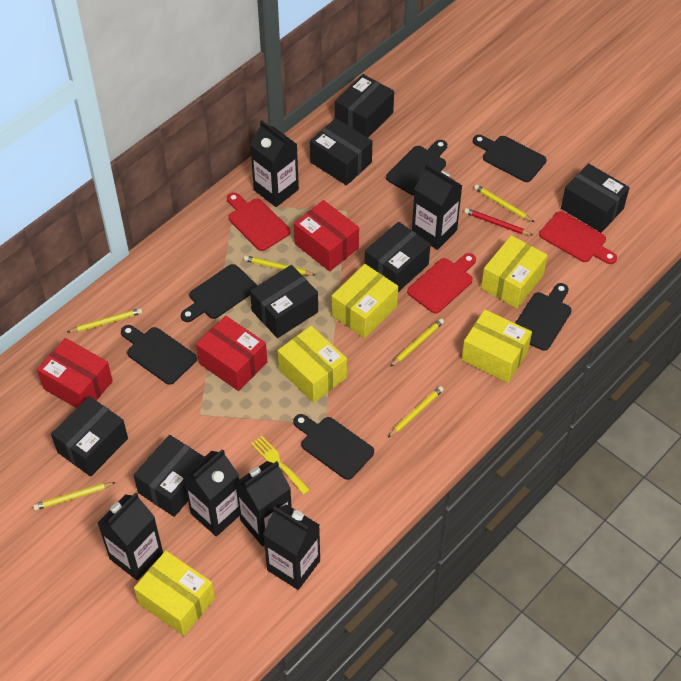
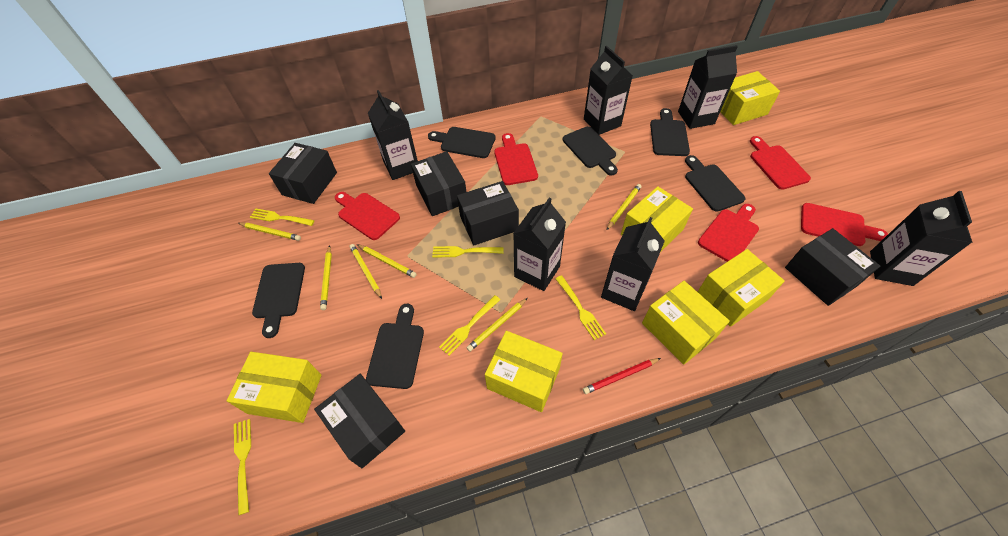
black box: [51,396,128,477] [133,435,204,517] [250,265,318,338] [310,118,373,185] [335,74,394,138] [364,222,431,292] [561,163,630,233] = 7 -> [269,143,337,204] [314,374,405,468] [411,151,466,216] [457,181,519,246] [785,228,880,306] = 5
red box: [37,338,113,408] [196,315,267,391] [294,200,359,272] = 3 -> none = 0
red cutting board: [227,192,291,251] [407,253,476,314] [539,211,617,264] = 3 -> [335,192,400,240] [494,133,538,185] [698,204,759,262] [750,136,811,190] [801,203,888,246] = 5
yellow box: [134,551,215,636] [278,326,347,403] [332,264,398,338] [461,309,532,383] [481,235,548,308] = 5 -> [227,352,322,423] [485,331,563,412] [621,186,693,252] [642,281,730,365] [698,249,785,327] [720,71,780,125] = 6
yellow fork: [251,436,310,495] = 1 -> [234,419,251,515] [250,208,314,226] [432,246,504,258] [439,295,500,356] [556,275,606,340] = 5

